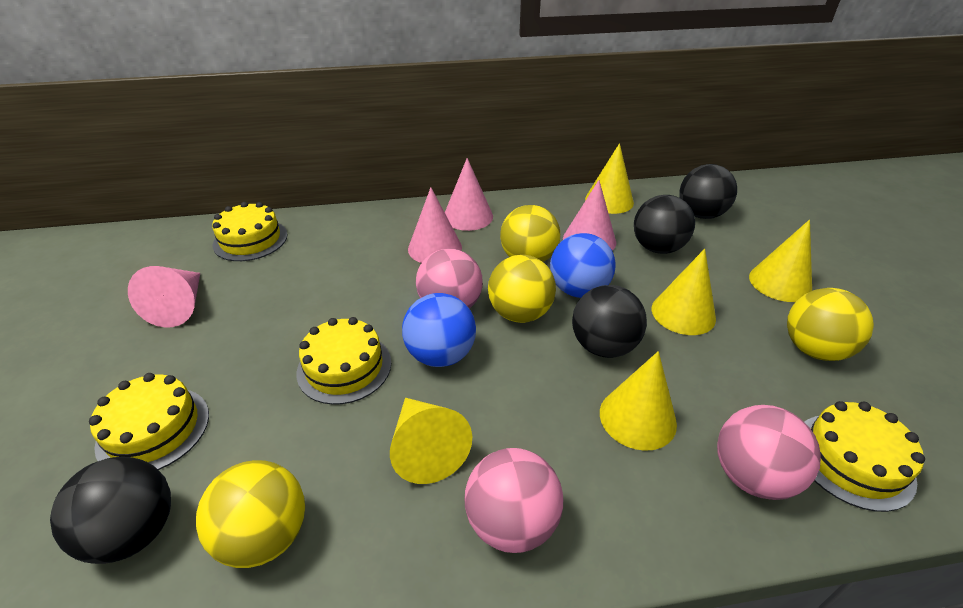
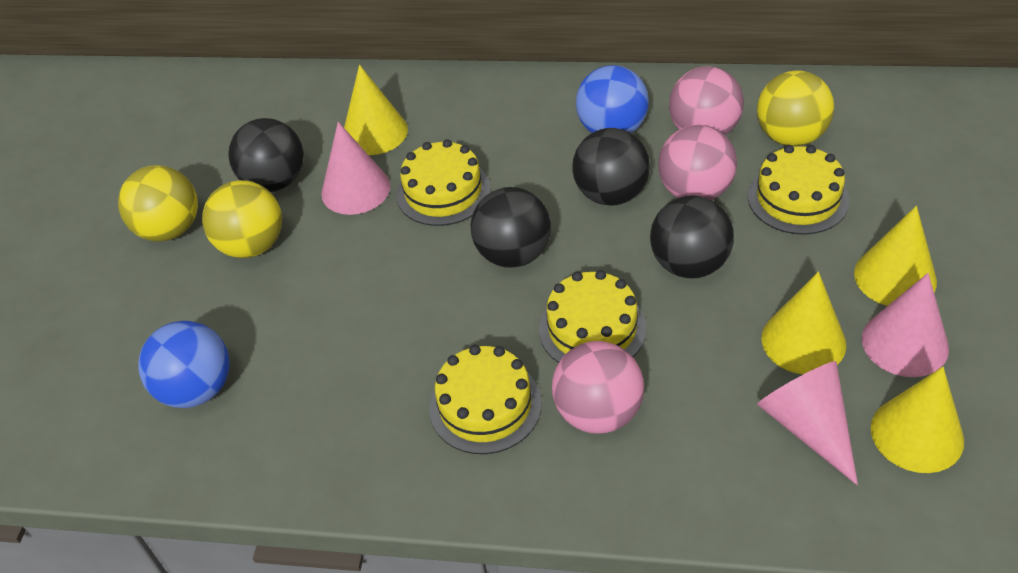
pink cone: [128,266,200,327] [408,187,462,263] [445,158,493,231] [563,180,616,251] = 4 -> [321,122,390,215] [757,361,858,485] [862,273,949,377] = 3
yellow ball: [196,460,305,568] [488,255,556,323] [500,205,560,262] [787,288,874,361] = 4 -> [118,165,198,241] [202,180,282,258] [757,70,834,146] = 3
yellow cone: [390,398,472,484] [585,143,634,214] [600,351,677,451] [651,249,716,335] [749,220,812,302] = 5 -> [344,65,408,155] [762,272,846,374] [854,206,937,306] [871,367,964,473] = 4

